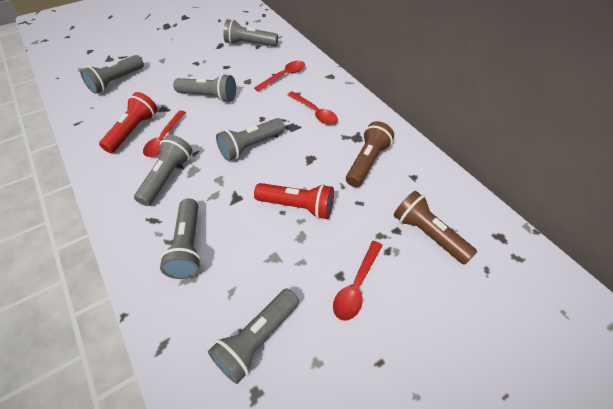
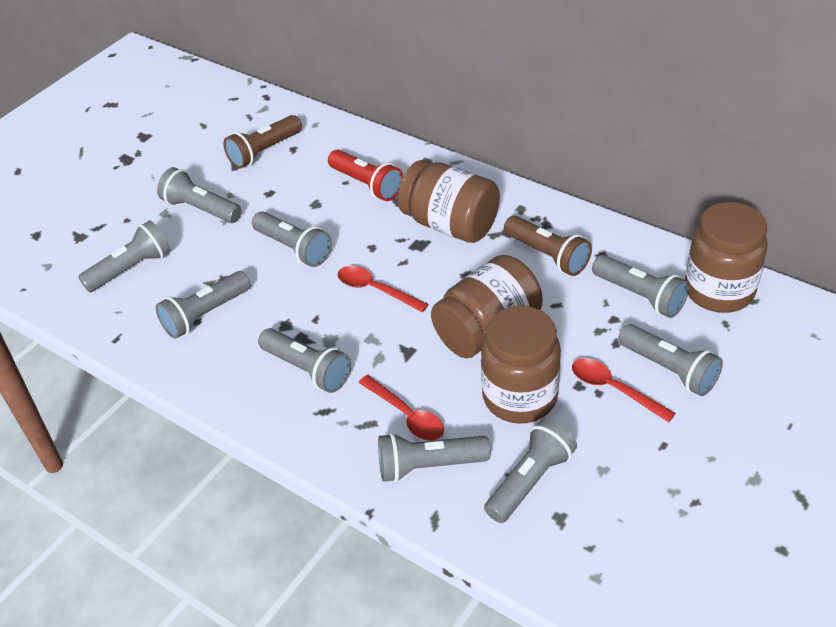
brown jar: none = 0 -> [398,160,500,243] [431,255,543,358] [481,306,561,424] [685,202,767,313] = 4
grey flashlight: [80,55,144,94] [134,135,192,206] [160,198,201,279] [173,74,236,102] [208,289,299,384] [216,118,285,161] [223,19,278,46] = 7 -> [78,220,171,292] [155,271,251,339] [157,167,242,223] [252,211,332,267] [258,328,351,393] [378,433,491,482] [484,418,577,523] [592,255,689,318] [618,324,723,396] = 9
red flashlight: [99,92,158,153] [254,183,334,219] = 2 -> [328,150,404,201] = 1
red spoon: [143,110,186,157] [254,61,305,92] [287,91,338,125] [333,241,383,321] = 4 -> [338,266,429,312] [358,375,444,441] [572,358,676,422] = 3

